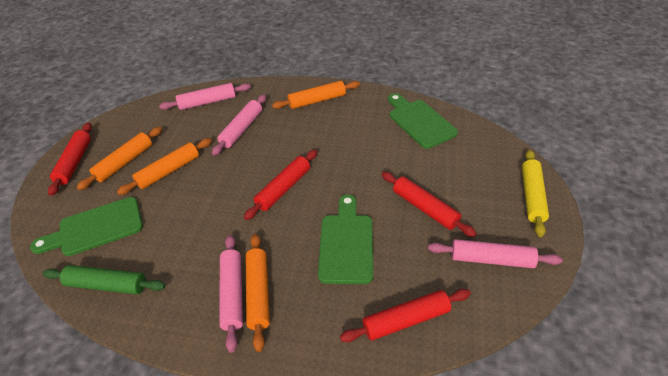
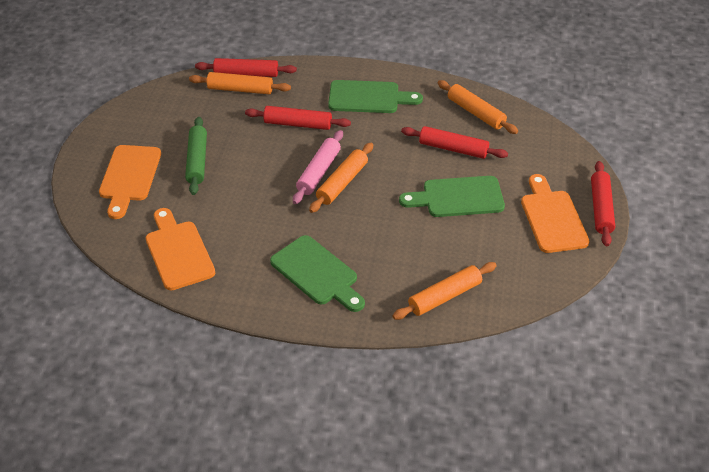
orange cutting board: none = 0 -> [99,145,161,219] [146,208,215,290] [521,174,590,253] = 3
pink rolling pin: [159,83,251,110] [212,95,266,156] [219,235,243,353] [428,239,563,268] = 4 -> [293,130,343,204] = 1
yellow rolling pin: [522,150,549,237] = 1 -> none = 0

